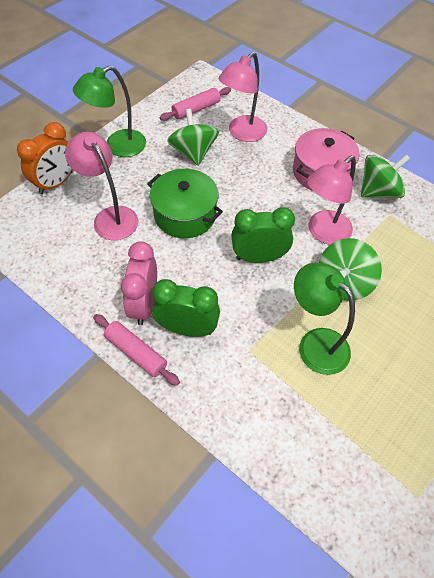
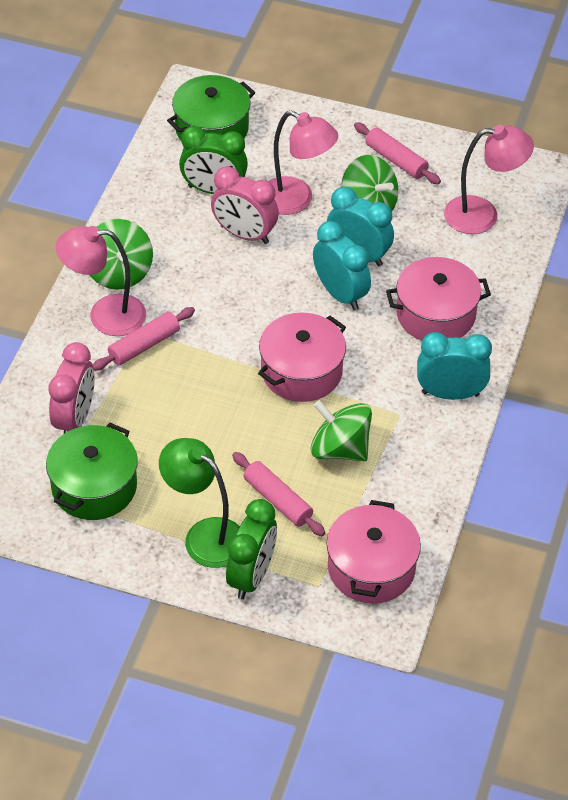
green lamp: [73,66,146,157] [294,262,355,375] = 2 -> [159,438,240,568] = 1
green pot: [147,169,223,238] = 1 -> [46,423,138,520] [167,75,255,140] = 2
orange clock: [17,122,73,194] = 1 -> none = 0
pink clock: [121,241,157,325] = 1 -> [48,342,95,433] [211,166,279,244] = 2
pink pot: [293,128,359,191] = 1 -> [258,312,346,402] [326,500,421,604] [386,257,491,341] = 3
pink rolling pin: [93,314,180,386] [160,87,231,121] = 2 -> [93,307,195,371] [232,452,325,536] [354,122,441,185] = 3
turquoise clock: none = 0 -> [313,221,371,310] [327,187,394,266] [417,332,492,400] = 3

